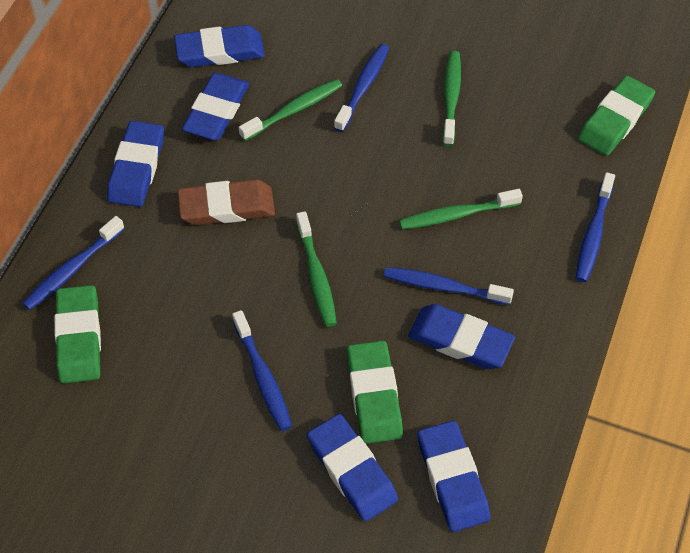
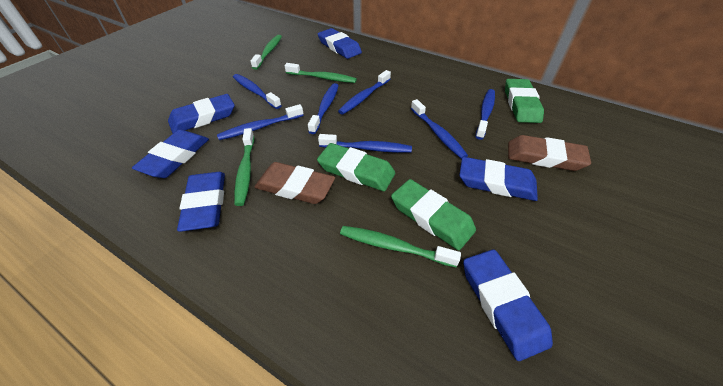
blue toothbrush: [22,216,125,310] [232,310,292,431] [334,44,389,132] [384,267,514,305] [576,172,615,282] = 5 -> [217,104,304,140] [233,74,282,109] [308,83,339,134] [318,134,412,153] [338,70,391,115] [411,99,468,159] [475,89,495,140] = 7
brown eraser: [177,179,275,225] = 1 -> [254,162,335,204] [508,135,591,171] = 2

